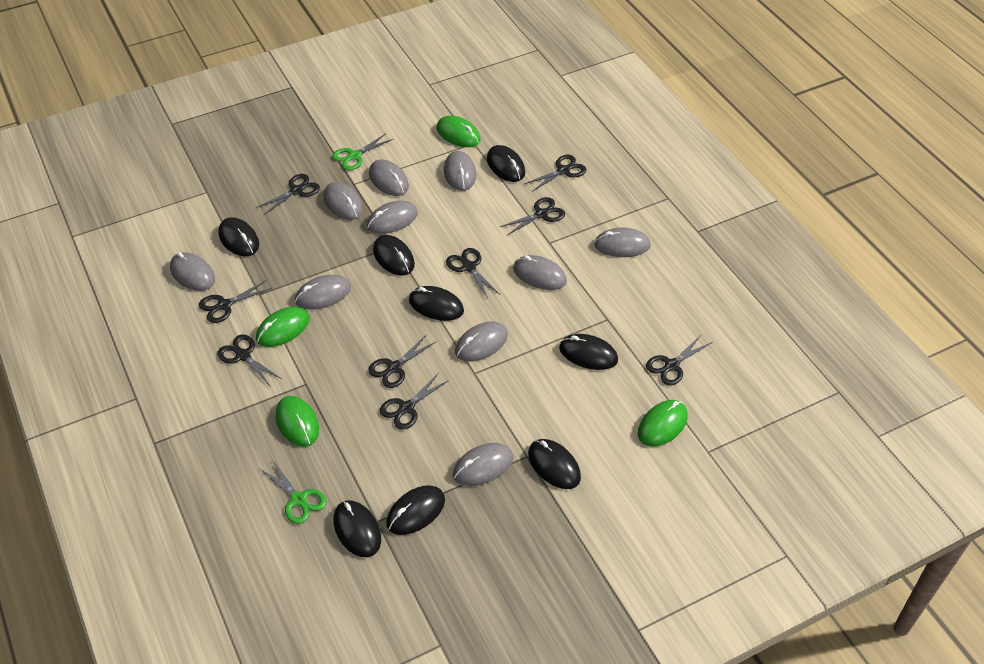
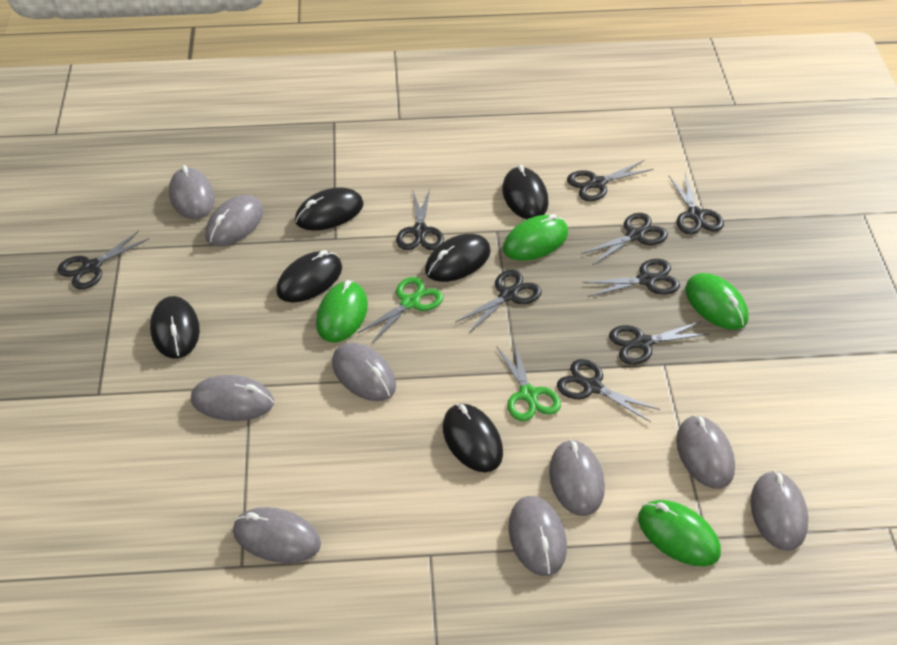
black mouse: [218,217,259,256] [334,500,381,557] [373,235,415,275] [386,485,445,535] [409,286,464,321] [487,145,525,182] [528,439,581,489] [559,334,618,370] = 8 -> [150,296,200,359] [276,250,342,302] [295,187,364,231] [425,234,491,282] [443,404,503,472] [502,165,549,219] = 6
grey mouse: [170,252,215,291] [295,275,351,310] [324,182,363,220] [367,201,418,234] [369,160,409,196] [444,151,476,191] [453,443,513,486] [455,322,508,361] [513,255,567,290] [594,227,651,257] = 10 -> [169,165,215,219] [191,375,274,421] [205,195,264,246] [233,507,321,563] [332,342,396,401] [509,496,567,576] [549,439,605,516] [676,415,735,489] [751,471,808,551] = 9

